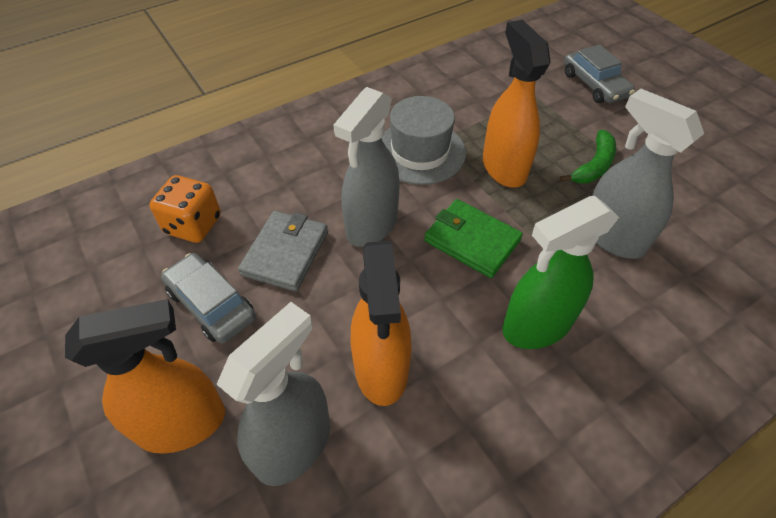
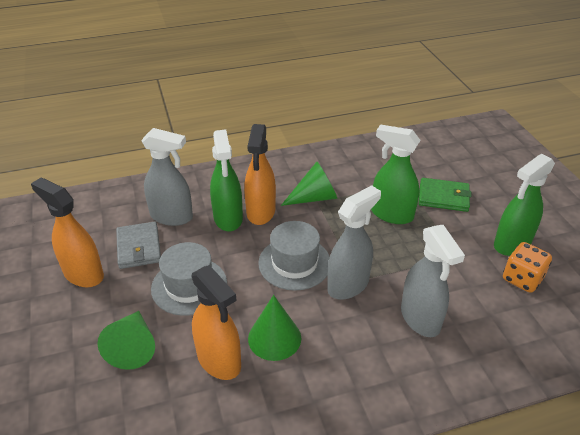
green banana: [559,130,616,183] = 1 -> none = 0
green cone: none = 0 -> [98,311,155,370] [248,295,301,361] [281,162,337,206] = 3
green spray bottle: [502,196,619,349] = 1 -> [210,129,243,231] [371,124,421,224] [494,154,555,256] = 3
grey car: [161,253,256,343] [564,44,635,103] = 2 -> none = 0
grey hat: [382,96,466,185] = 1 -> [151,242,227,316] [258,221,330,291] = 2

